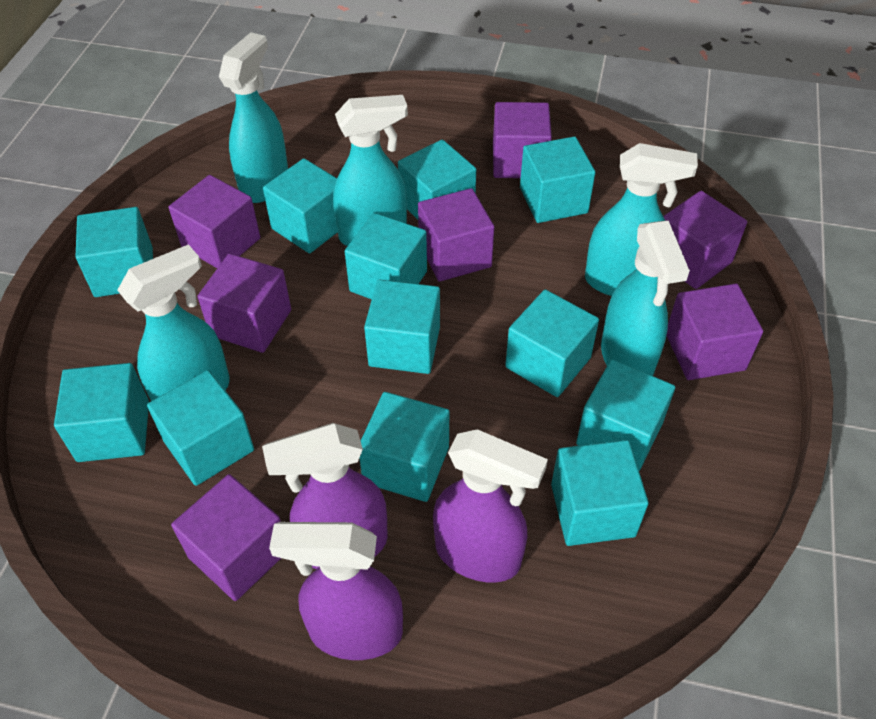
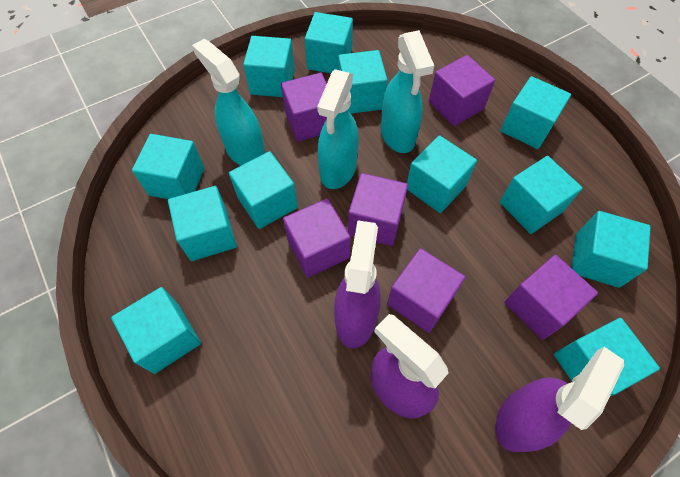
purple cube: [169,175,260,268] [171,474,281,601] [197,254,291,353] [418,188,494,282] [493,102,552,178] [663,191,747,289] [666,283,763,380] = 7 -> [281,73,327,142] [283,199,351,278] [348,173,408,246] [387,248,465,333] [429,55,495,126] [505,255,598,340] = 6
turquoise spray bottle: [117,244,230,401] [219,32,288,203] [333,95,408,246] [585,143,698,296] [601,221,690,376] = 5 -> [192,39,266,166] [317,69,359,189] [381,30,434,153] = 3

